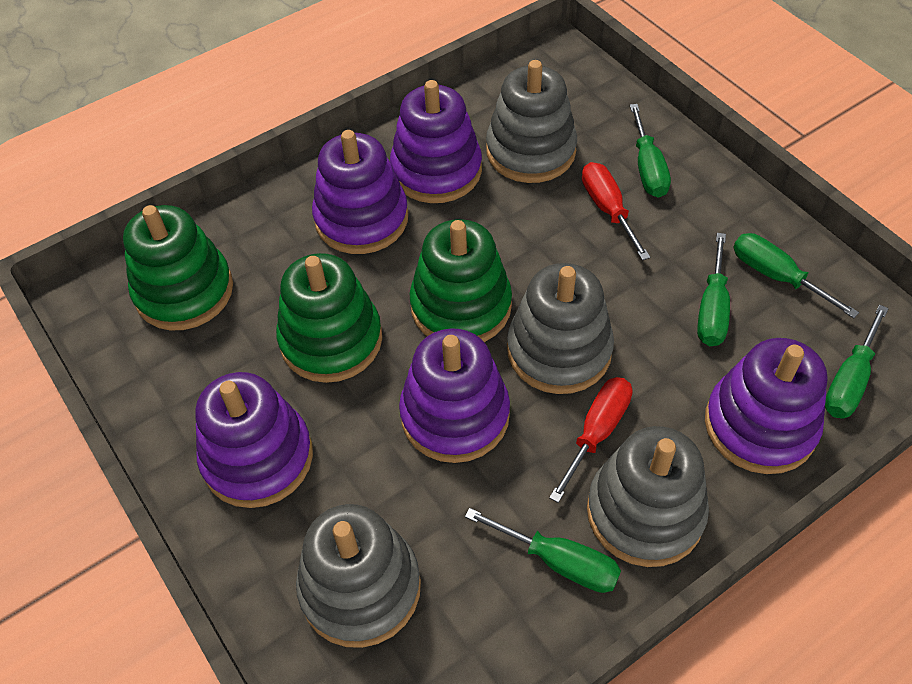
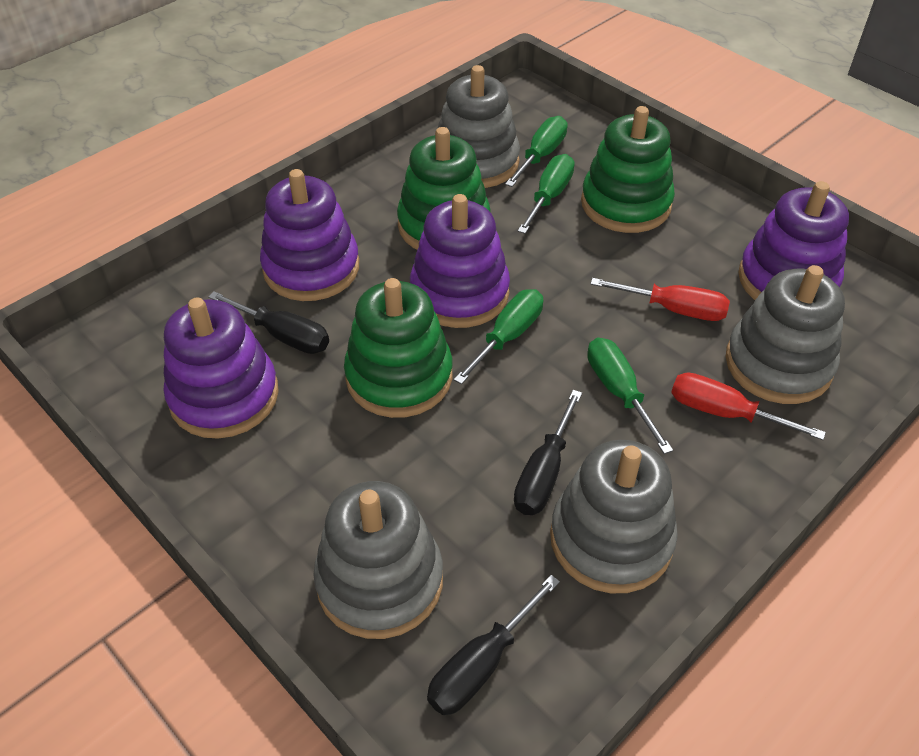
black screwdriver: none = 0 -> [208,291,329,354] [427,575,560,715] [514,390,582,515] = 3
green screwdriver: [465,508,621,593] [630,104,671,198] [697,233,730,346] [733,233,859,318] [825,305,889,419] = 5 -> [454,289,543,384] [505,116,568,187] [518,154,575,234] [587,338,673,454] = 4
purple stacking toy: [195,372,313,508] [312,130,408,254] [390,80,482,203] [399,328,510,463] [705,338,828,474] = 5 -> [164,298,279,439] [260,169,359,301] [410,194,510,328] [738,181,849,300] = 4

